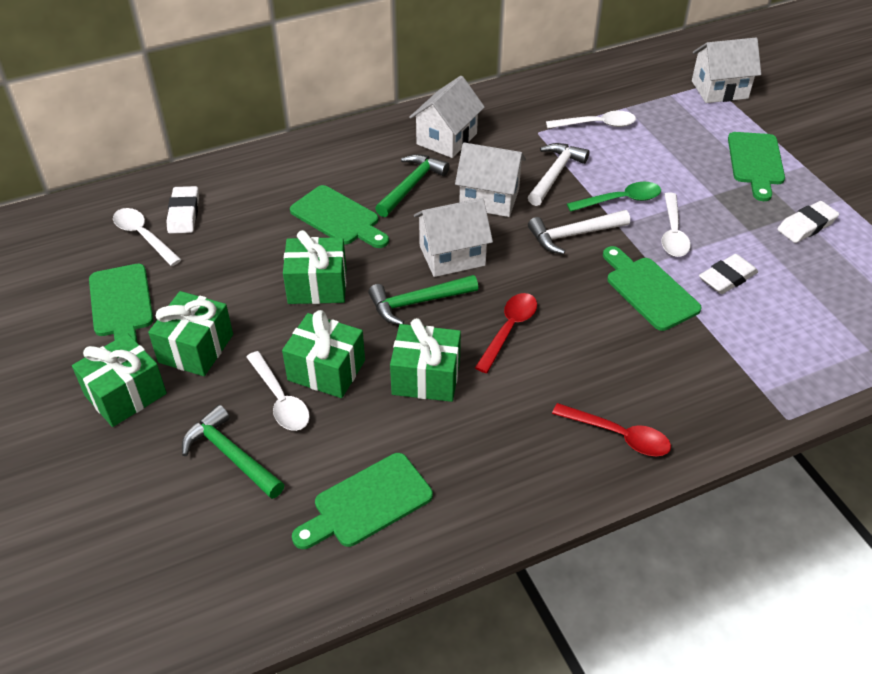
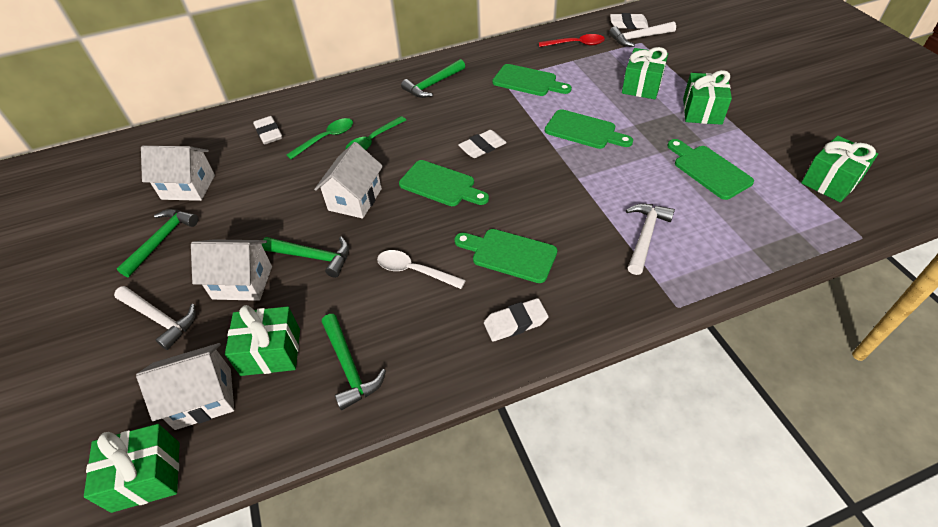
green hammer: [182,405,285,499] [368,275,478,325] [375,154,449,217] = 3 -> [116,209,198,277] [262,237,349,278] [322,314,386,410] [401,59,465,98] = 4
green spoon: [567,182,661,212] = 1 -> [286,118,353,159] [345,116,406,150] = 2
red spoon: [475,293,537,373] [552,403,671,456] = 2 -> [539,34,605,47] = 1
white eraser: [166,186,199,234] [699,254,758,294] [777,201,839,243] = 3 -> [253,116,282,145] [458,130,507,158] [484,298,549,342] [610,13,649,29] = 4
white hammer: [528,143,589,206] [528,210,630,254] = 2 -> [114,286,196,350] [609,21,676,47] [626,204,675,275] = 3
white spoon: [113,208,182,266] [246,351,310,431] [546,111,636,129] [661,192,691,257] = 4 -> [377,250,466,289] = 1

